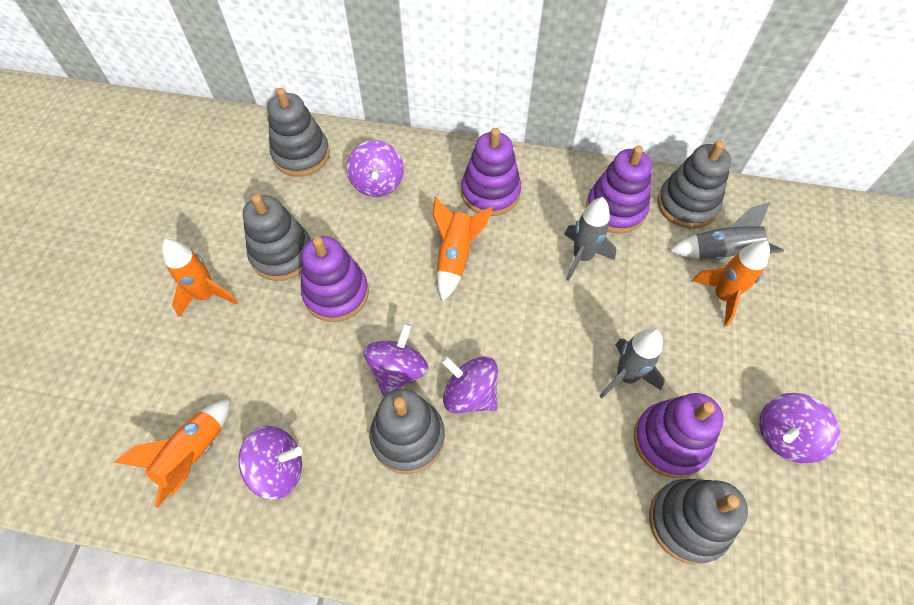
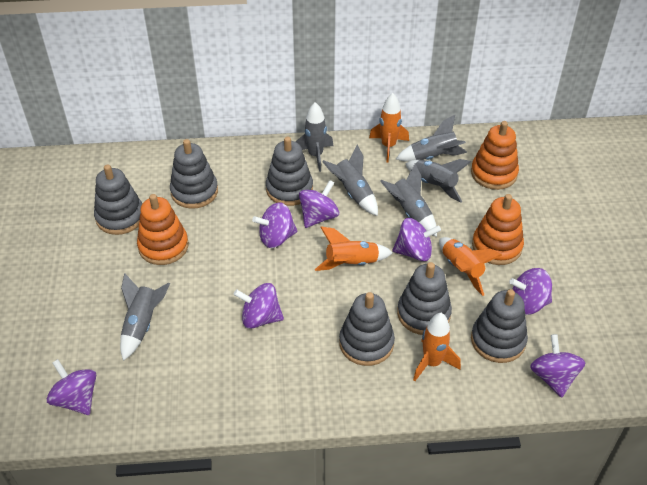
grey rocket: [564,197,616,281] [600,328,665,398] [669,202,784,260] = 3 -> [120,273,170,361] [296,102,333,172] [322,145,378,216] [380,164,437,237] [396,115,467,162] [405,159,471,203] = 6
grey stacking toy: [243,194,311,281] [268,88,330,177] [369,389,445,474] [649,479,748,565] [657,140,731,229] = 5 -> [94,164,142,235] [170,139,218,209] [266,137,313,206] [339,292,395,366] [397,262,452,335] [471,289,528,363] = 6
orange stacking toy: none = 0 -> [137,194,189,265] [471,121,519,190] [472,194,524,265] = 3
purple spinning top: [238,426,302,500] [347,140,404,197] [363,323,428,397] [441,356,498,413] [760,393,840,464] = 5 -> [47,359,96,415] [233,283,284,329] [252,203,297,248] [299,180,339,228] [393,218,441,261] [509,268,552,315] [530,334,585,398] = 7
purple stacking toy: [301,236,369,322] [461,128,521,216] [586,145,652,234] [634,393,724,478] = 4 -> none = 0

